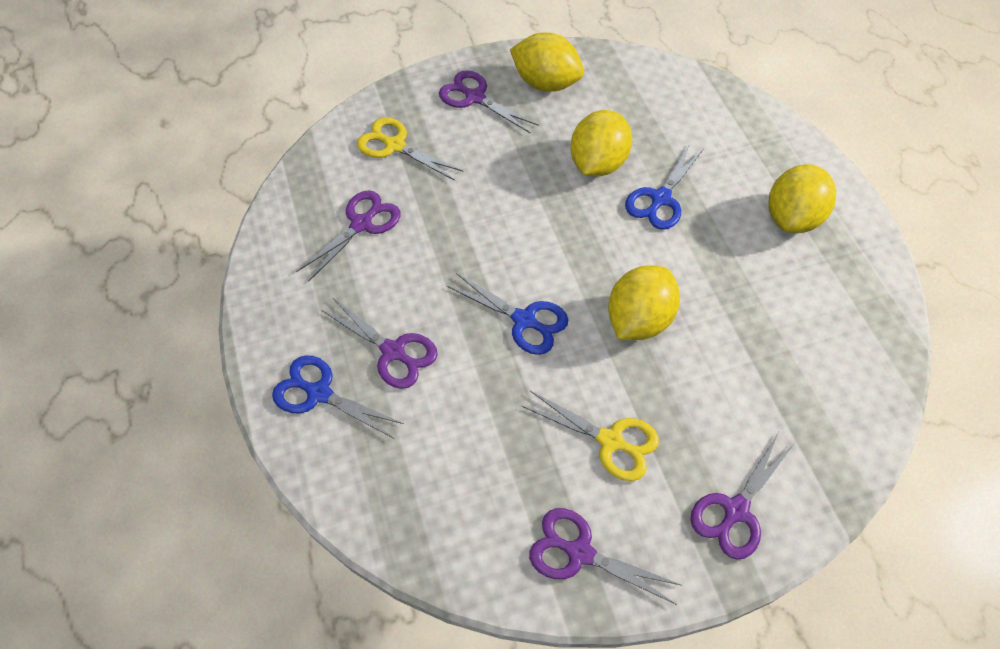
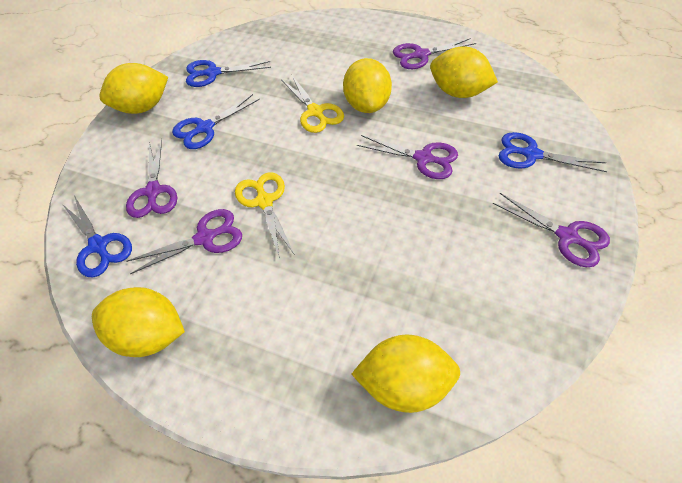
blue scissors: [272,355,404,438] [447,273,568,355] [625,144,704,230] = 3 -> [62,196,132,277] [172,94,260,149] [186,60,271,87] [499,132,607,172] = 4
yellow lemon: [510,32,584,92] [570,110,632,176] [608,265,680,340] [769,164,836,233] = 4 -> [92,287,185,357] [99,63,168,114] [343,58,392,113] [352,335,460,413] [430,46,498,98] = 5

